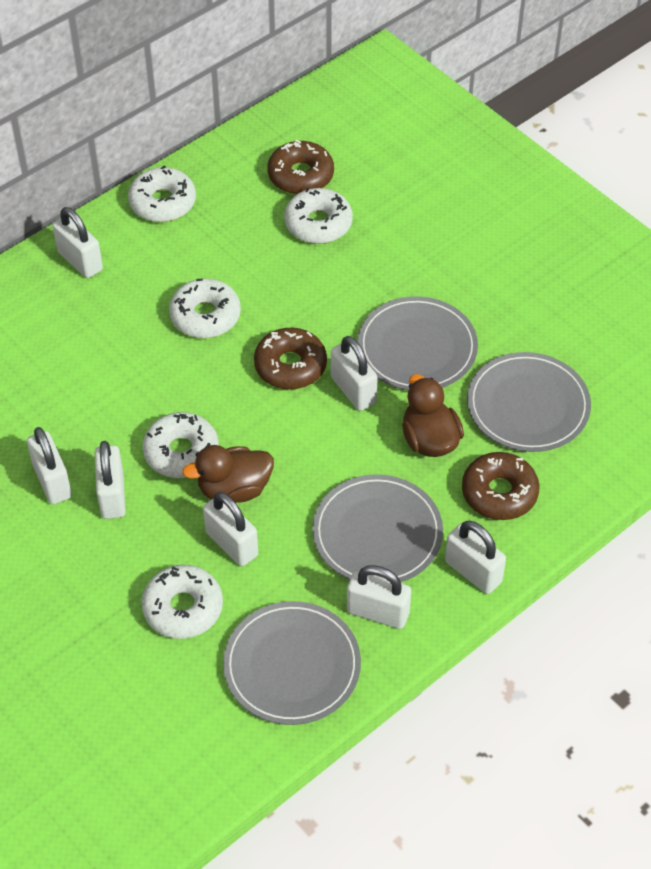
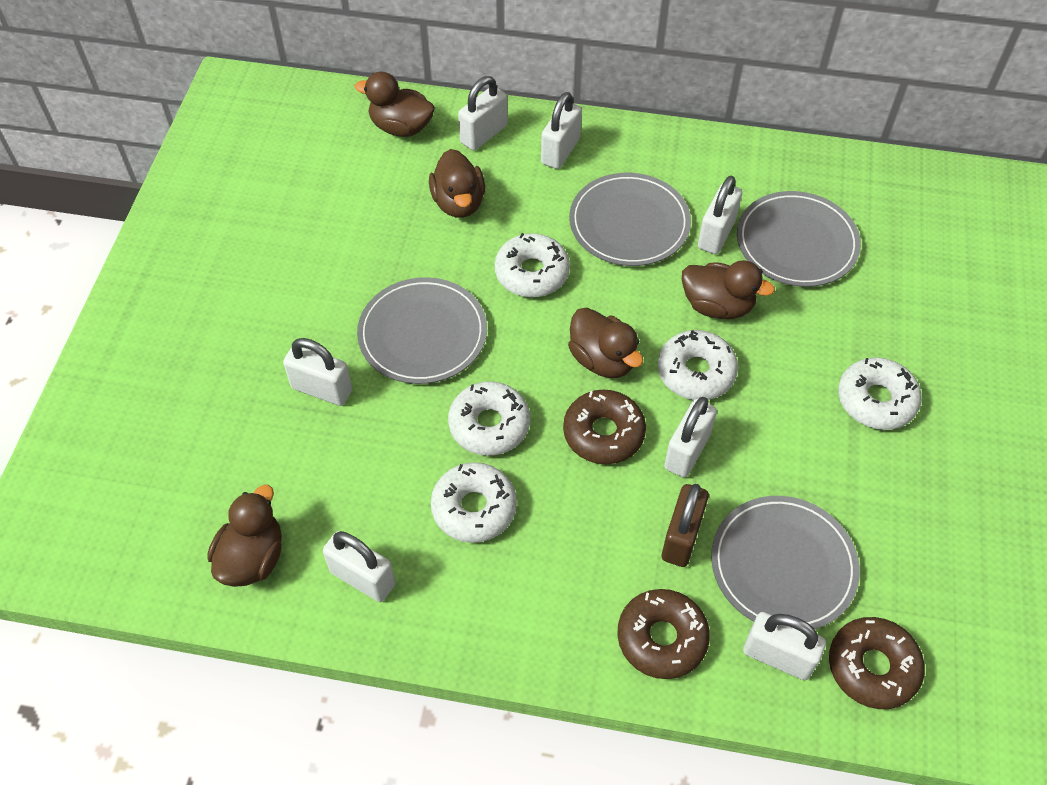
brown duck: [182,445,274,503] [402,374,464,457] = 2 -> [207,485,282,587] [355,72,435,137] [429,149,485,218] [568,307,643,378] [682,260,775,319] = 5
brown padlock: none = 0 -> [662,484,709,567] = 1

